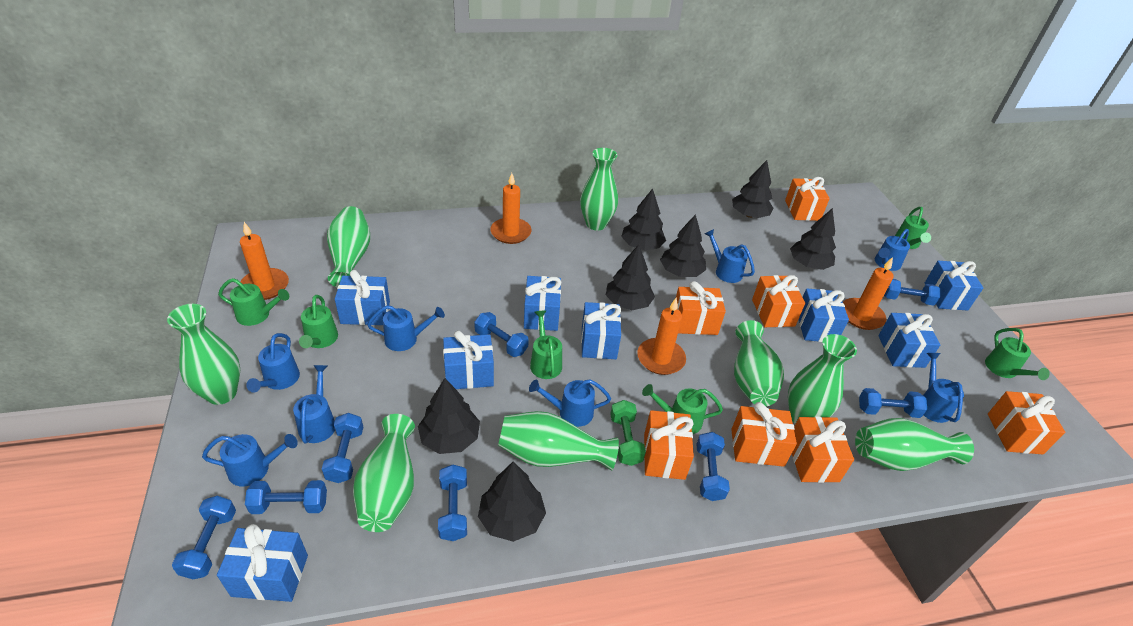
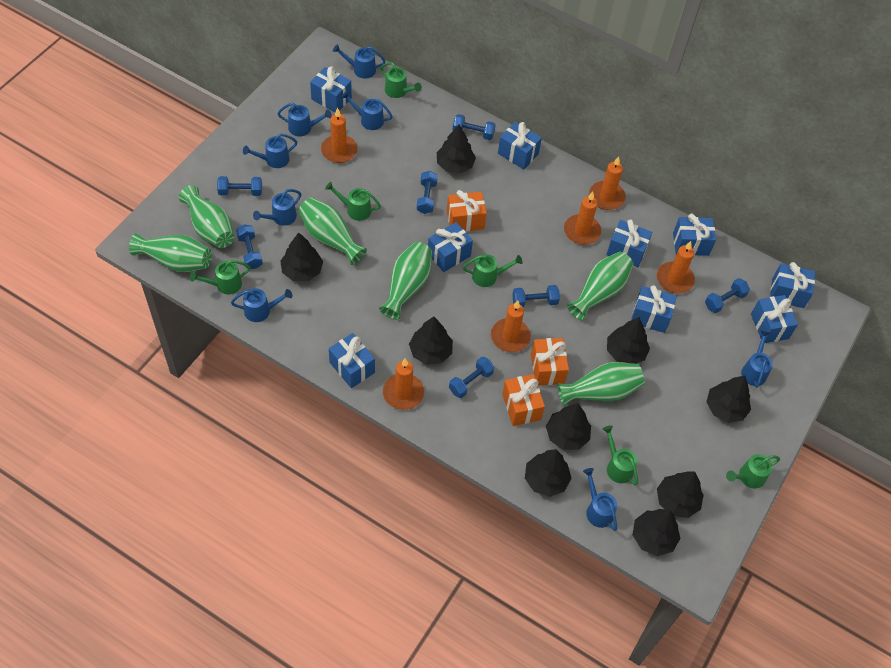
black tree: [418,378,480,454] [478,461,546,542] [606,244,655,310] [621,188,666,250] [660,214,706,277] [732,160,774,218] [790,208,836,270] = 7 -> [280,232,323,281] [409,317,453,365] [437,125,476,173] [525,449,571,497] [546,403,591,450] [607,317,650,364] [633,509,681,556] [657,471,704,518] [707,376,751,423] = 9
blue dumbbell: [172,496,236,579] [245,480,327,514] [322,413,363,483] [438,465,467,541] [474,312,529,357] [696,432,730,501] [859,388,927,418] [884,279,940,306] = 8 -> [217,176,262,196] [236,225,263,269] [417,171,438,214] [449,357,494,398] [453,114,496,140] [512,285,560,307] [705,278,750,313] = 7
blue gift: [217,524,308,602] [335,270,390,325] [443,330,494,389] [524,276,561,331] [581,302,621,359] [799,289,849,342] [878,313,940,368] [925,261,983,310] = 8 -> [310,66,352,112] [329,333,375,388] [428,222,473,272] [498,122,542,169] [606,219,652,267] [631,285,677,333] [673,214,716,256] [751,295,798,343] [770,262,815,308] = 9
green dumbbell: [610,400,646,466] = 1 -> none = 0
green vase: [167,304,240,405] [327,206,370,288] [353,414,415,532] [498,411,619,471] [580,148,618,230] [734,320,784,406] [788,334,857,424] [855,418,974,471] = 8 -> [129,233,212,272] [179,185,234,248] [298,197,367,265] [379,242,432,320] [557,362,644,406] [567,252,633,321] = 6
orange candle: [240,222,289,300] [490,173,531,244] [637,298,686,375] [843,257,894,330] = 4 -> [321,108,357,163] [383,358,424,410] [491,300,531,352] [564,192,601,245] [589,156,626,210] [657,241,695,294] = 6
orange gift: [644,410,694,480] [676,281,726,335] [731,402,797,467] [752,275,805,327] [785,177,830,221] [792,416,854,483] [988,391,1065,454] = 7 -> [447,190,487,231] [502,374,545,426] [531,338,569,385] = 3

